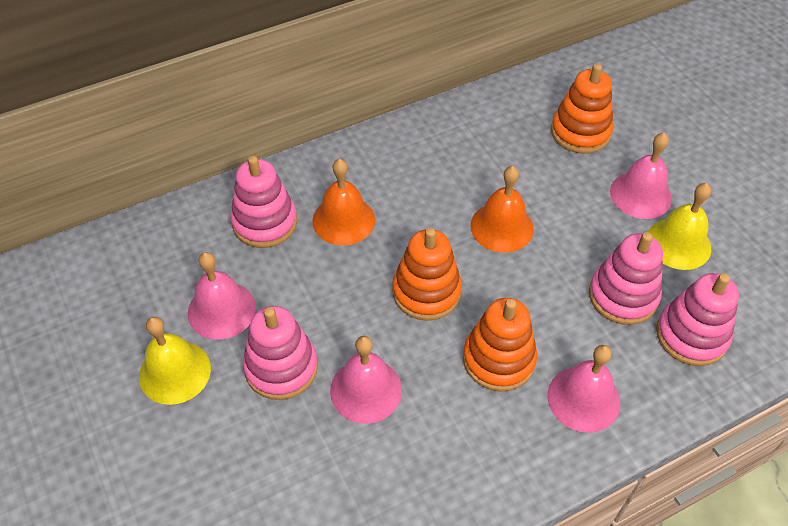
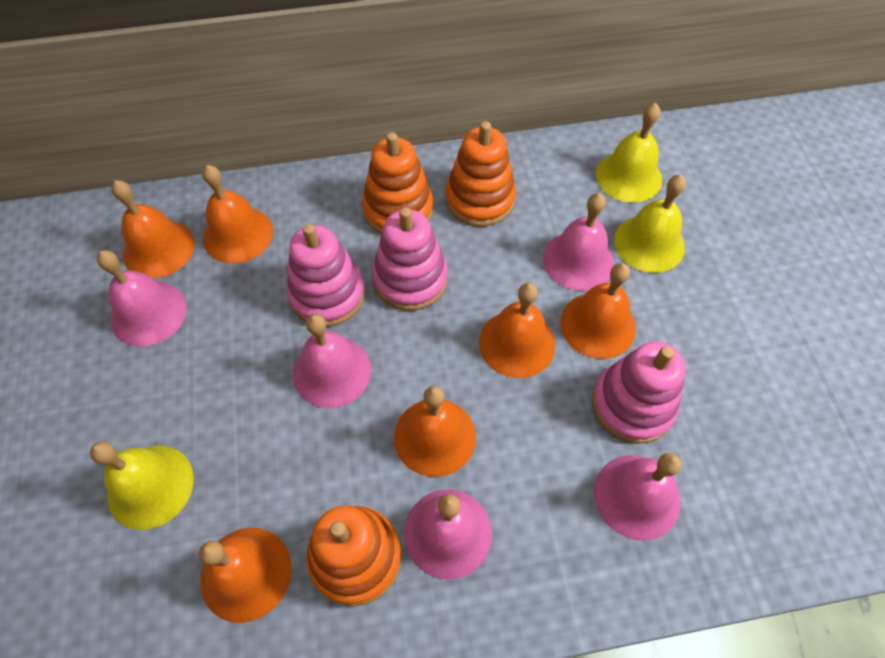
orange bell: [312,159,375,246] [470,166,534,253] = 2 -> [111,180,195,278] [199,528,291,623] [202,165,273,264] [394,386,476,477] [479,283,555,378] [560,263,636,359] = 6
pink bell: [188,252,256,340] [330,336,402,424] [548,345,620,433] [610,133,672,219] = 4 -> [97,250,187,347] [293,314,371,408] [404,489,492,580] [543,193,614,291] [594,453,681,541] = 5
pink stacking toy: [230,156,297,248] [243,306,318,400] [589,232,663,325] [656,273,739,366] = 4 -> [287,224,365,327] [372,207,448,311] [592,341,686,444] = 3
yellow bell: [139,317,211,405] [648,183,711,270] = 2 -> [90,441,194,530] [596,103,662,203] [614,175,686,273] = 3

